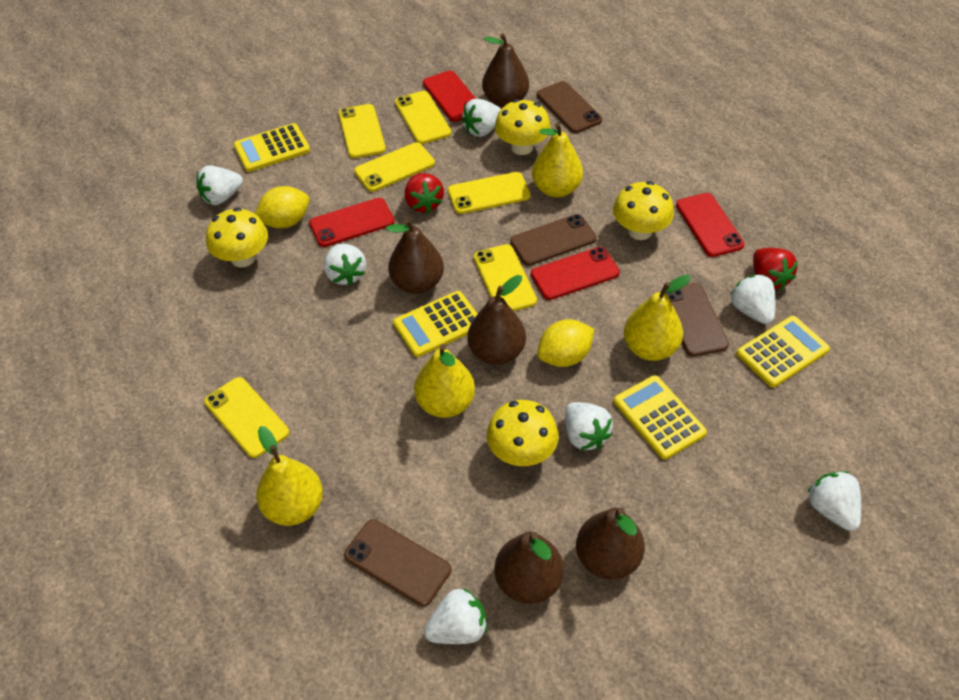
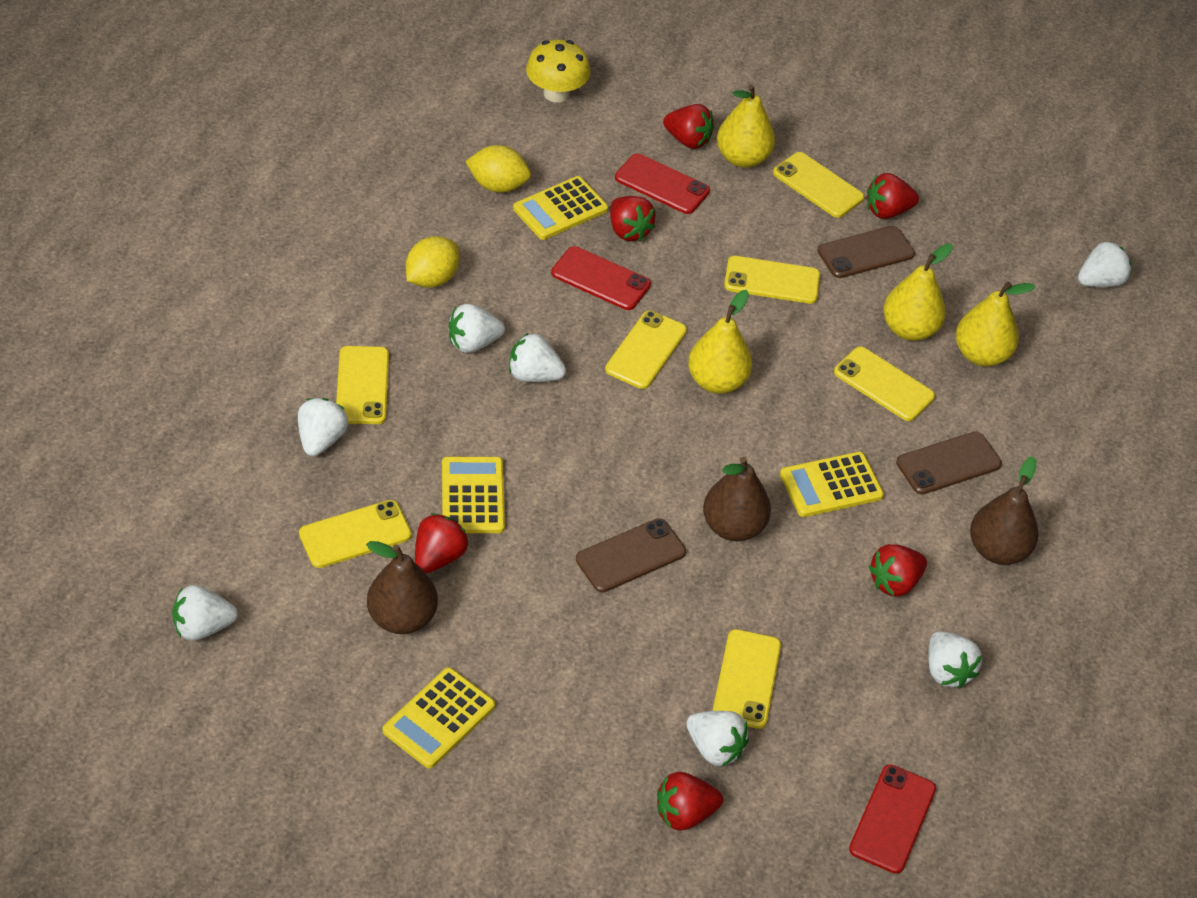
brown pear: [386,219,444,294] [467,275,526,365] [482,34,529,107] [495,532,564,604] [576,508,645,580] = 5 -> [366,541,438,634] [703,457,771,541] [970,456,1038,565] = 3
brown phone: [344,519,451,606] [510,214,597,266] [537,81,602,133] [665,283,729,356] = 4 -> [576,518,686,592] [817,226,915,278] [896,431,1002,494] = 3
red phone: [309,198,395,247] [423,70,476,122] [531,247,620,300] [676,193,745,257] = 4 -> [551,246,651,310] [615,153,710,214] [849,764,936,874] = 3
red strawberry: [405,173,444,213] [753,248,798,290] = 2 -> [415,513,469,573] [610,196,656,241] [657,772,723,831] [663,104,714,149] [867,173,919,219] [869,544,927,597] = 6
yellow mushroom: [206,207,268,267] [487,400,559,466] [495,99,551,155] [613,181,674,240] = 4 -> [526,39,590,103] = 1
yellow phone: [204,377,289,458] [338,104,386,158] [354,142,435,192] [395,91,451,144] [448,172,530,214] [474,244,537,311] = 6 -> [299,500,412,568] [336,346,389,424] [605,311,687,389] [713,629,781,729] [724,256,820,304] [773,152,864,218] [834,347,935,421] = 7

